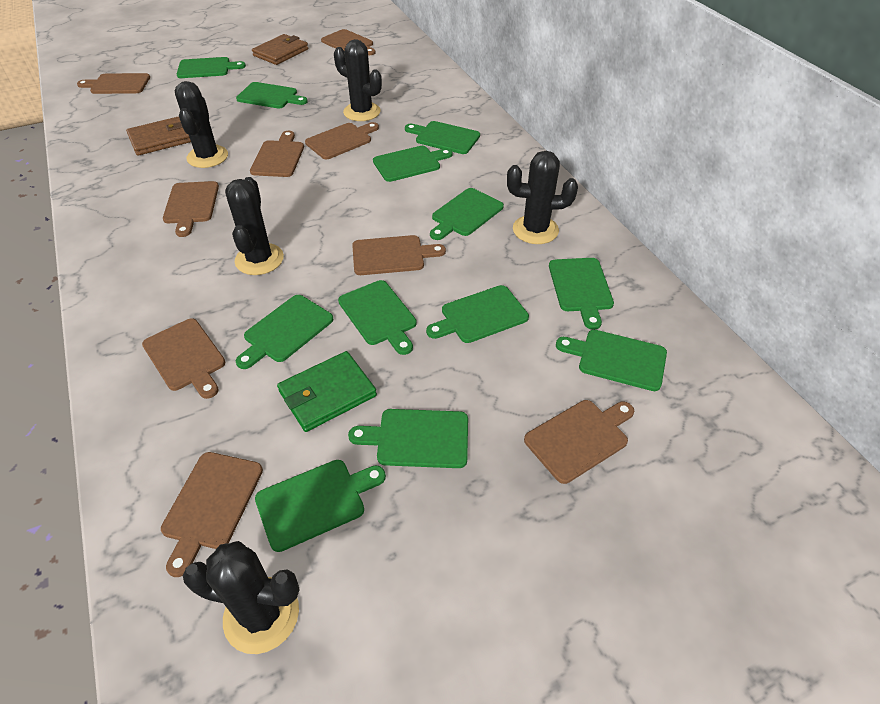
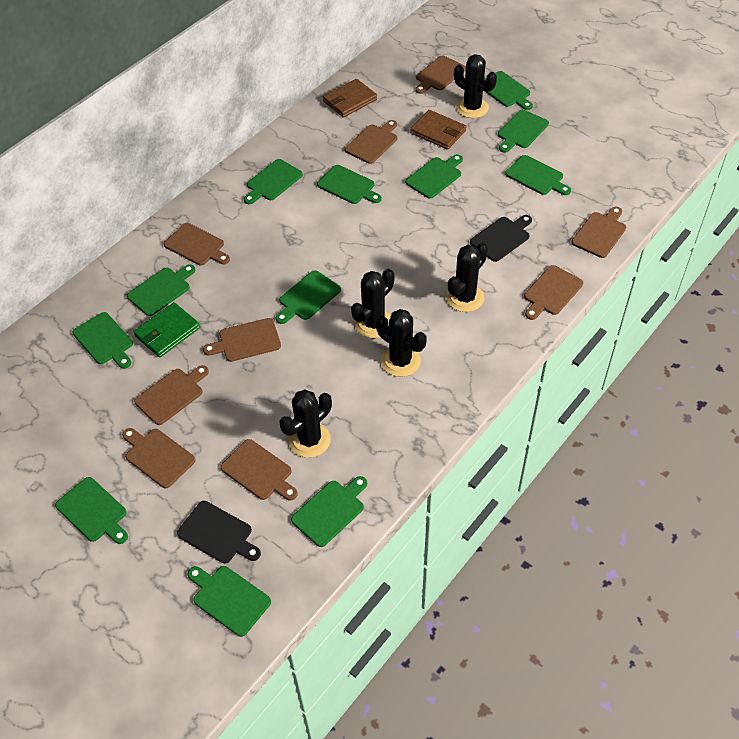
black cutting board: none = 0 -> [177,501,261,564] [470,215,532,262] = 2

